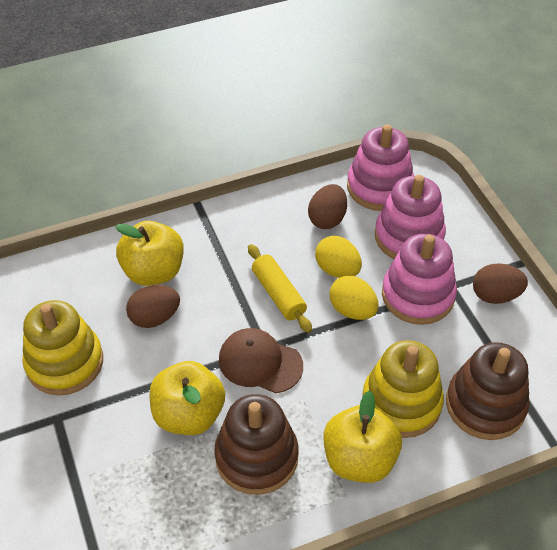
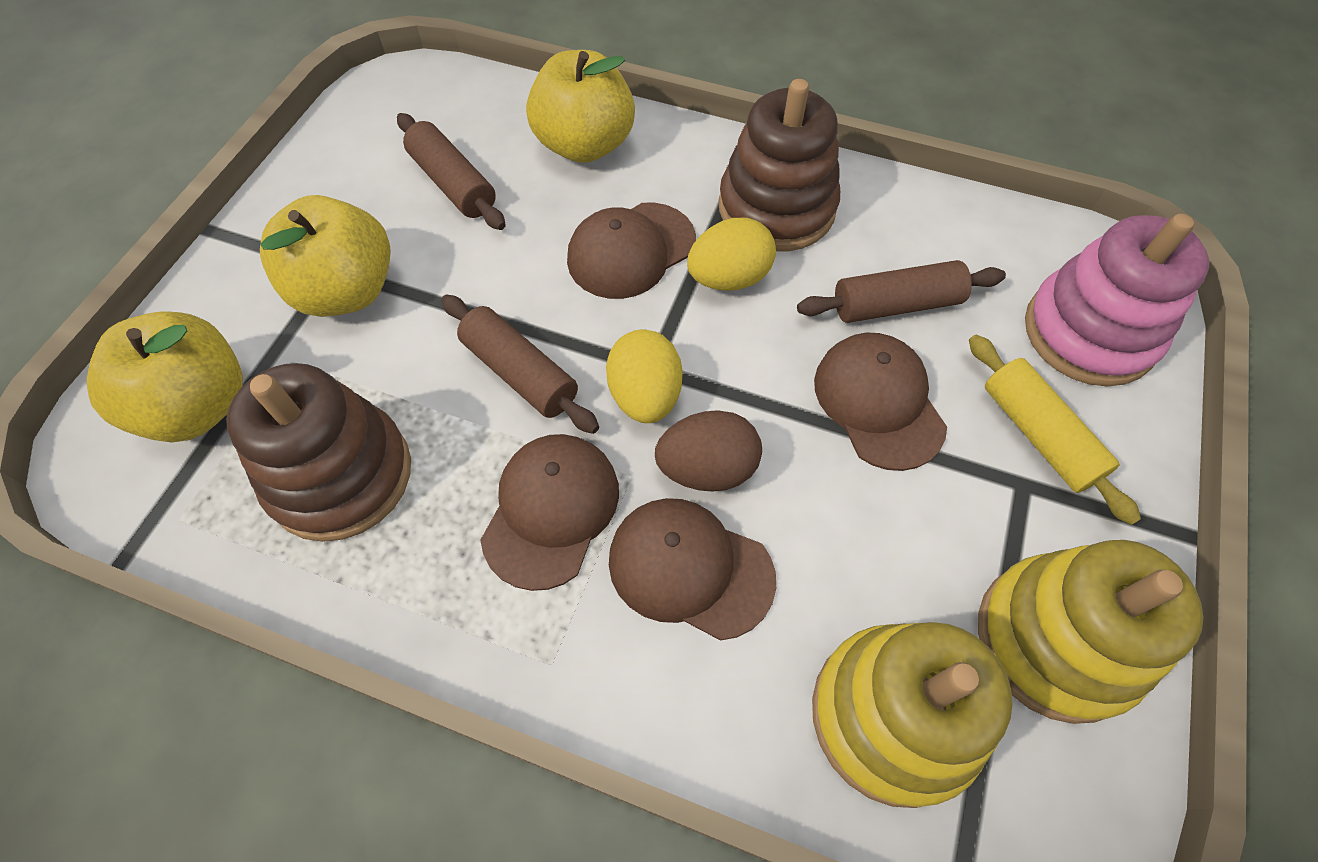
brown cap: [219,328,303,393] = 1 -> [480,434,619,591] [567,203,696,299] [609,498,776,641] [814,333,947,471] = 4
brown egg: [126,285,180,328] [308,184,347,229] [473,263,528,304] = 3 -> [655,410,762,492] = 1
brown rolling pin: none = 0 -> [397,113,506,230] [441,295,599,434] [797,260,1006,323] = 3
pink stacking toy: [347,124,414,211] [375,175,446,259] [382,234,457,325] = 3 -> [1025,214,1209,386] = 1

